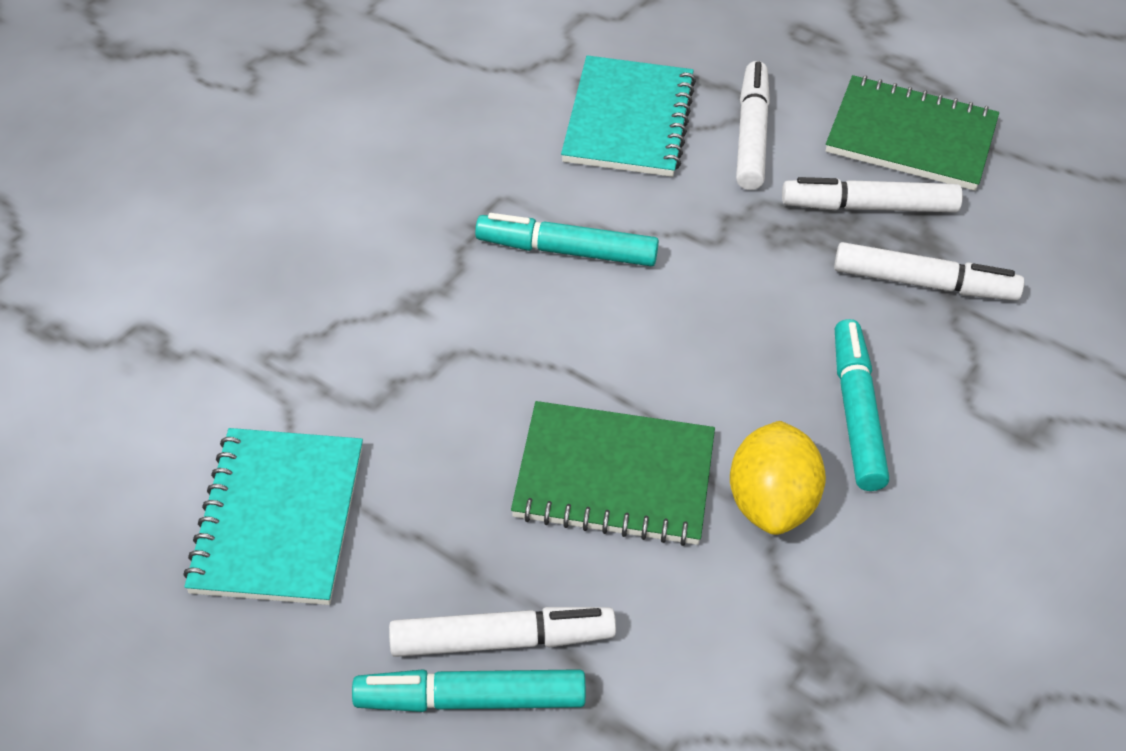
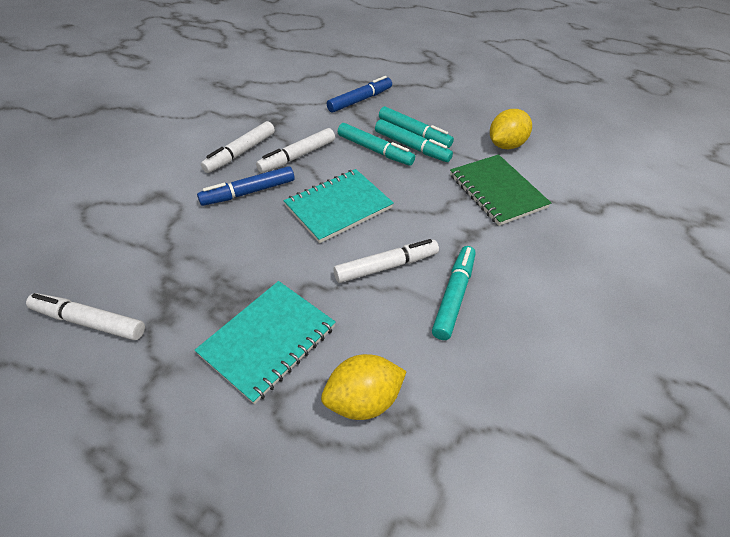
blue marker: none = 0 -> [197,166,294,206] [327,76,392,113] = 2
green notebook: [511,401,715,546] [826,75,999,191] = 2 -> [450,154,551,226] = 1
turquoise marker: [352,669,586,712] [475,213,659,266] [835,319,889,491] = 3 -> [338,123,415,166] [375,119,453,162] [379,106,454,148] [432,246,476,340] = 4
yellow lemon: [730,421,826,535] = 1 -> [321,354,407,420] [490,109,532,149] = 2

